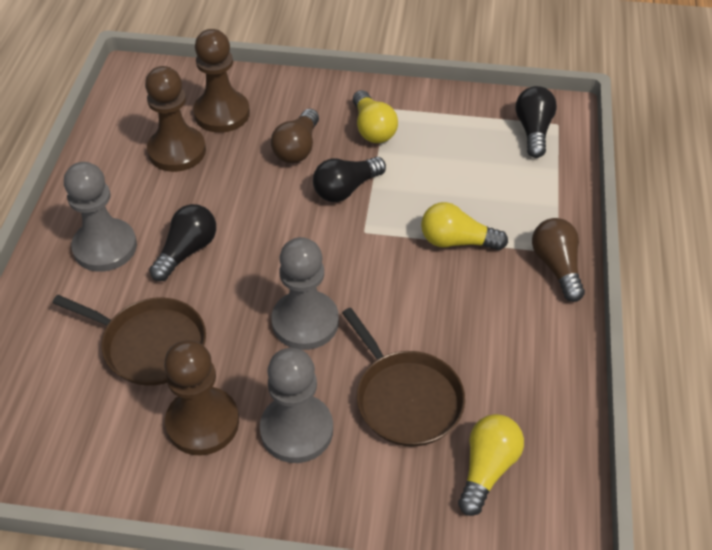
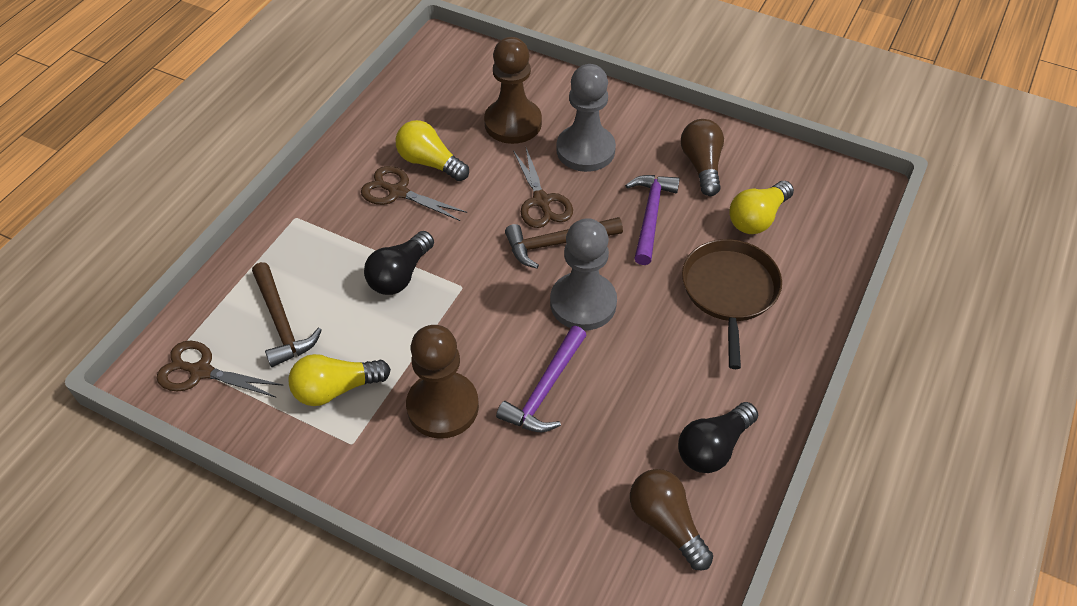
black light bulb: [149,204,216,281] [313,157,386,202] [516,86,557,158] = 3 -> [364,231,434,295] [678,402,758,473] = 2
brown hammer: none = 0 -> [252,262,322,367] [505,217,623,269] = 2
brown pan: [52,295,206,386] [342,308,465,446] = 2 -> [682,239,782,369] = 1
brown pawn: [145,66,206,172] [164,340,239,456] [193,29,250,133] = 3 -> [406,325,479,439] [484,37,542,144] = 2
brown scissors: none = 0 -> [156,341,284,397] [361,166,467,221] [513,148,573,228] = 3
grey pawn: [64,162,137,272] [260,348,333,463] [271,237,339,350] = 3 -> [550,218,617,331] [557,64,616,172] = 2
purple hammer: none = 0 -> [496,326,587,432] [625,175,680,265] = 2

